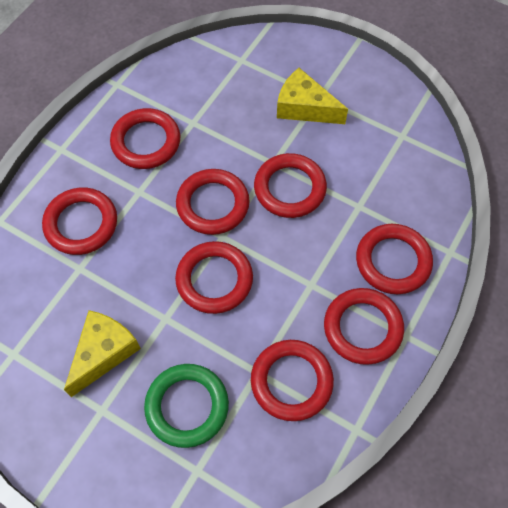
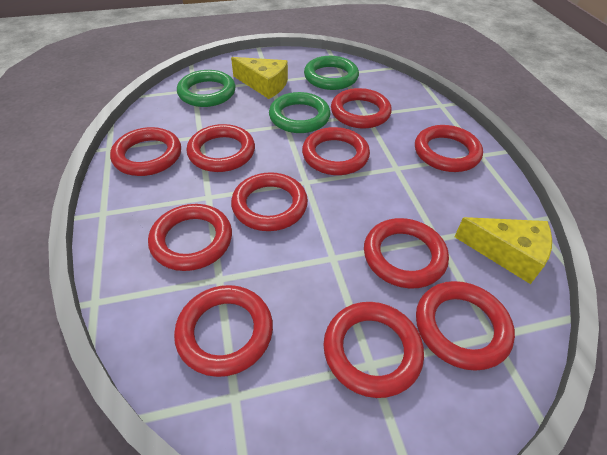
green ring: [144,364,229,448] = 1 -> [177,70,235,107] [269,92,330,133] [304,56,359,90] = 3
red ring: [42,187,117,255] [110,108,180,169] [175,241,253,314] [176,169,250,235] [251,340,334,421] [254,153,327,218] [324,288,404,365] [356,224,433,294] = 8 -> [110,127,181,176] [148,204,232,271] [174,285,273,377] [186,124,255,172] [231,172,308,231] [302,127,370,175] [323,302,424,398] [331,88,392,128] [364,218,449,289] [415,125,483,172] [416,281,515,371] = 11

